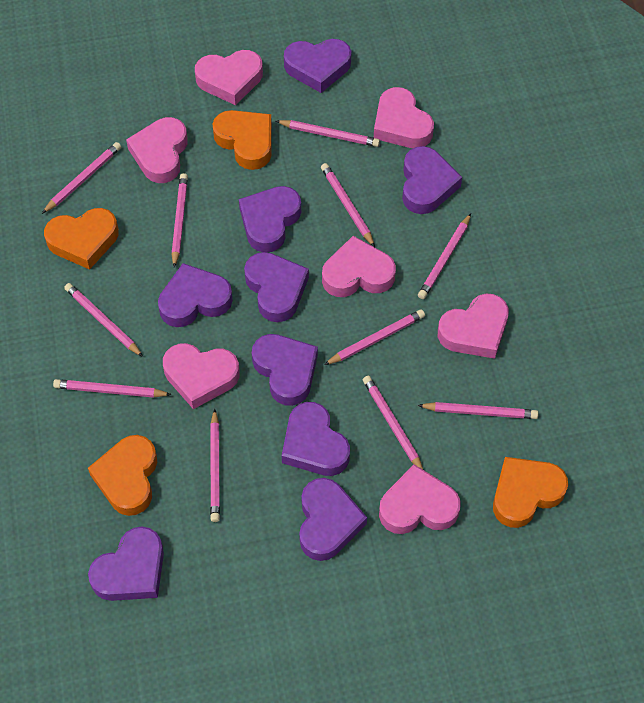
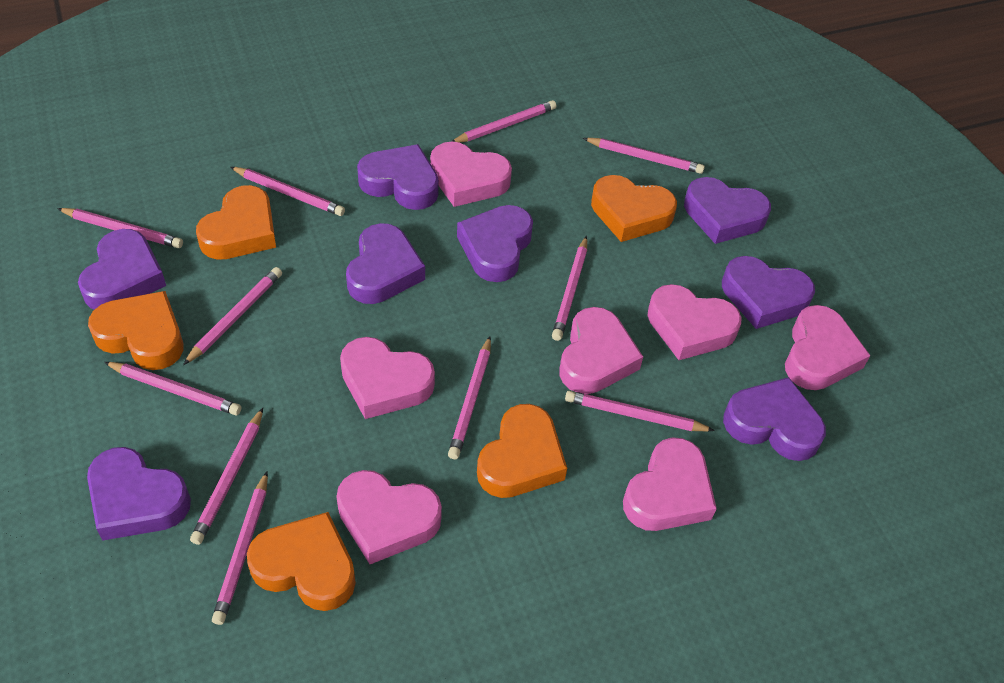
orange heart: [44,208,119,270] [88,435,157,516] [213,110,272,170] [493,457,568,528] = 4 -> [88,291,183,370] [196,185,276,260] [247,512,356,611] [477,404,567,498] [591,175,677,242] = 5
purple heart: [88,527,164,601] [158,263,233,327] [239,186,301,252] [244,252,309,322] [252,334,318,406] [282,402,350,476] [284,39,351,93] [299,478,367,561] [402,146,462,214] = 9 -> [78,229,166,310] [87,447,191,540] [346,223,425,304] [357,144,439,210] [457,205,533,282] [684,177,771,244] [722,256,815,329] [723,377,826,461] = 8

